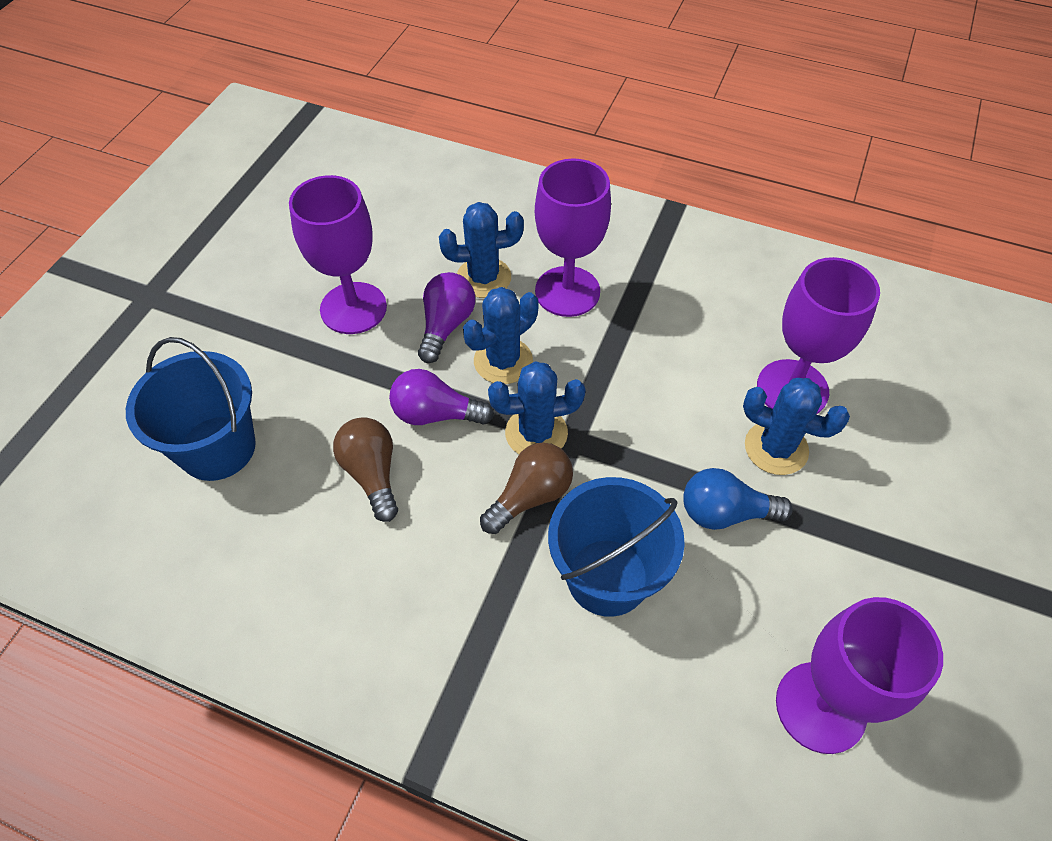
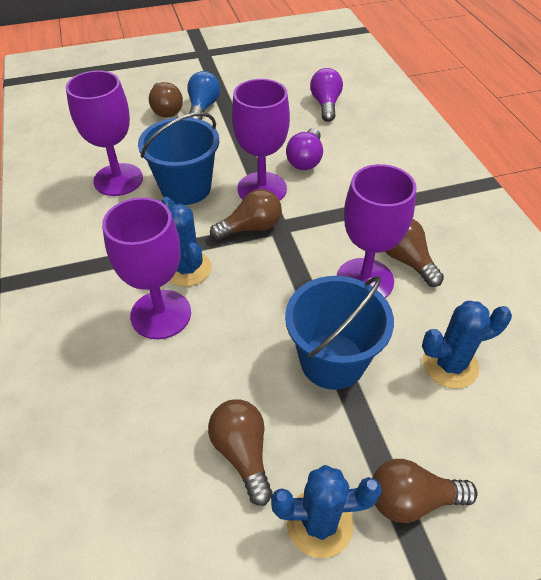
blue cactus: [439,202,524,298] [463,287,539,384] [488,361,586,454] [743,378,850,475] = 4 -> [161,197,211,287] [271,465,382,558] [422,301,512,389] = 3
brown light bulb: [333,417,398,522] [480,443,573,534] = 2 -> [149,82,183,118] [208,399,273,506] [210,189,282,241] [372,459,478,523] [385,219,444,287] = 5

